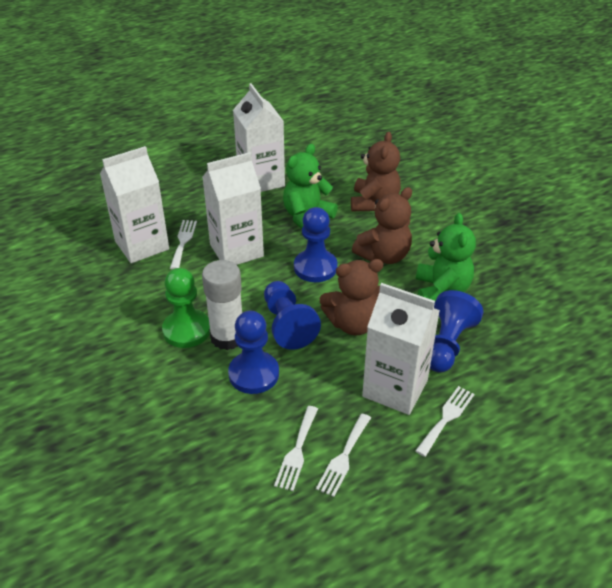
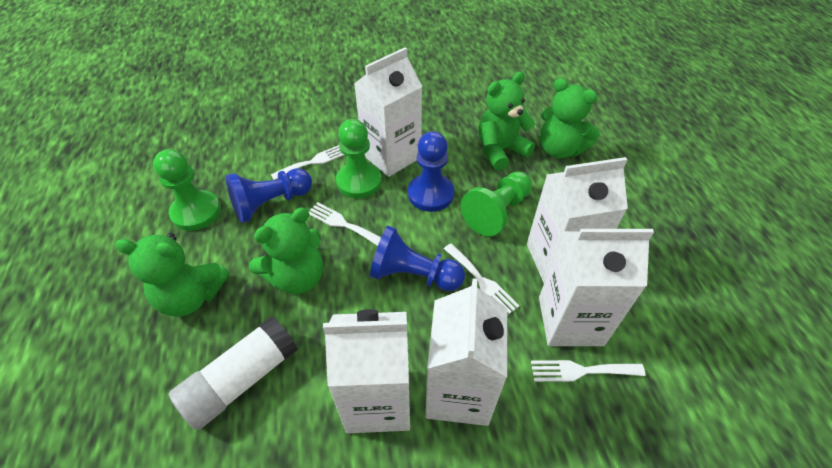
blue pawn: [228,311,279,394] [264,281,321,350] [294,207,338,282] [430,290,483,373] = 4 -> [226,168,312,223] [370,226,465,291] [408,131,454,212] = 3
brown teddy bear: [320,259,383,335] [351,132,401,211] [352,187,412,264] = 3 -> none = 0
green pawn: [162,268,210,348] = 1 -> [153,149,221,231] [336,119,382,198] [461,171,532,236] = 3
green teddy bear: [283,144,338,229] [416,213,476,301] = 2 -> [115,233,229,317] [249,207,323,294] [478,72,535,170] [540,78,600,158] = 4
white carton: [100,146,169,263] [202,152,264,265] [233,83,285,192] [362,283,440,415] = 4 -> [323,309,410,433] [354,47,422,177] [425,278,507,426] [527,157,628,283] [539,229,654,346] = 5

